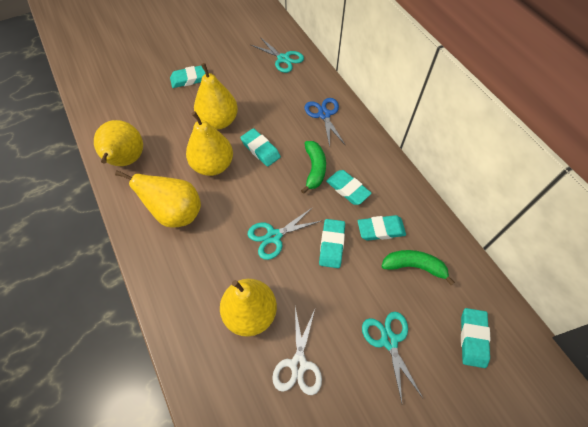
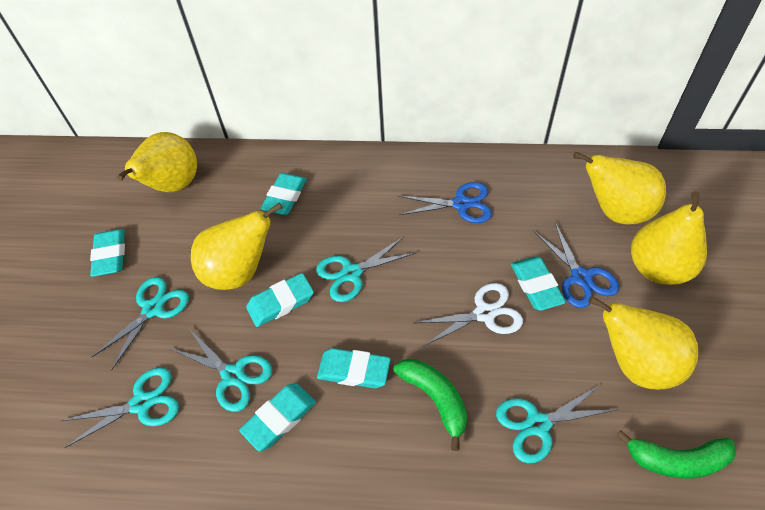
blue scissors: [305,98,345,147] = 1 -> [398,182,492,223] [534,223,619,308] = 2
turquoise scissors: [248,207,321,260] [251,37,304,73] [362,312,423,403] = 3 -> [61,367,179,448] [92,277,189,371] [171,329,272,412] [316,237,417,302] [496,384,618,463] = 5

